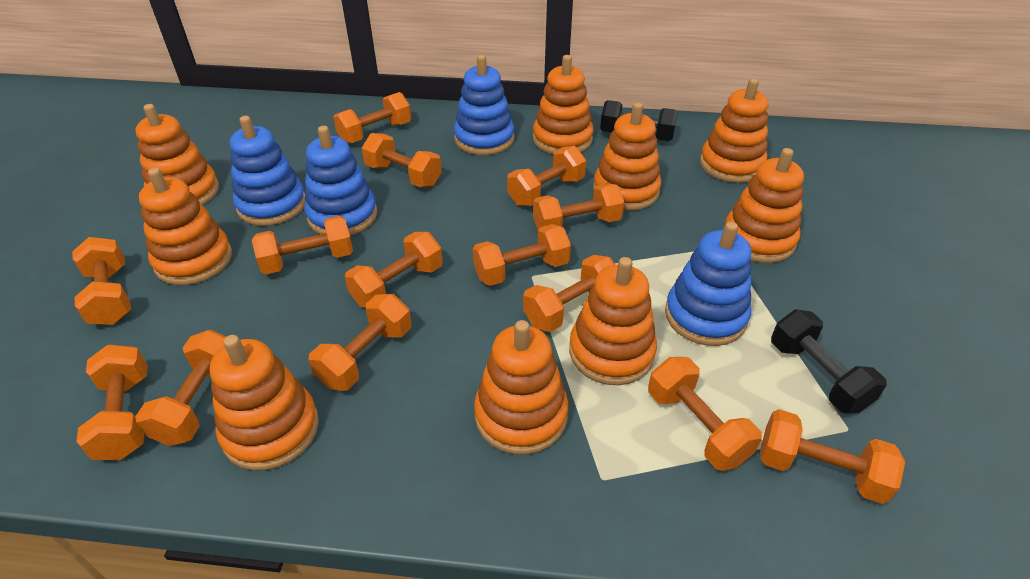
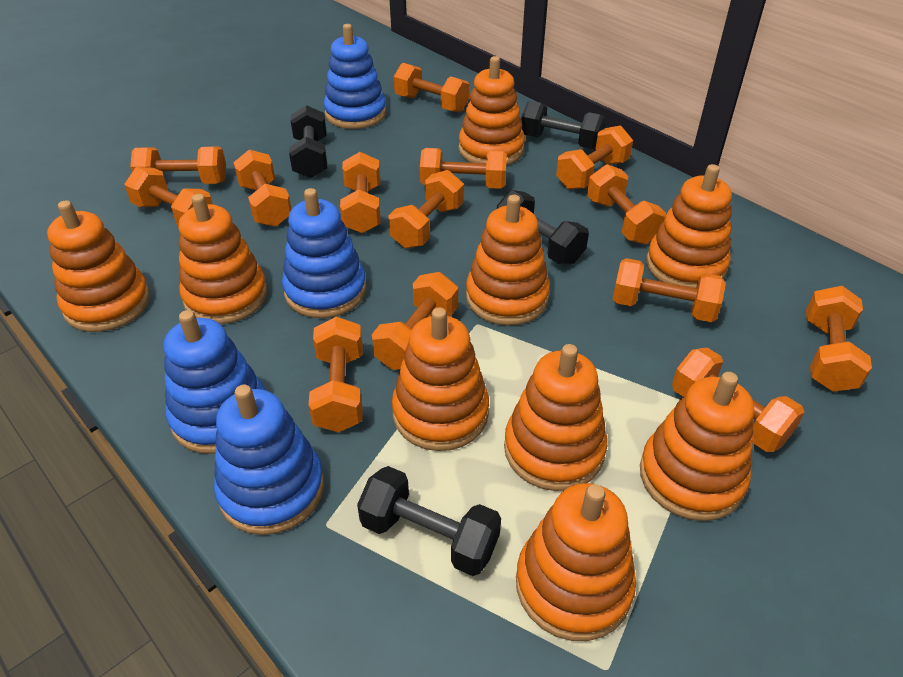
black dumbbell: [600,100,678,141] [771,309,887,414] = 2 -> [289,105,327,178] [357,466,501,576] [497,190,589,264] [521,101,606,149] = 4

